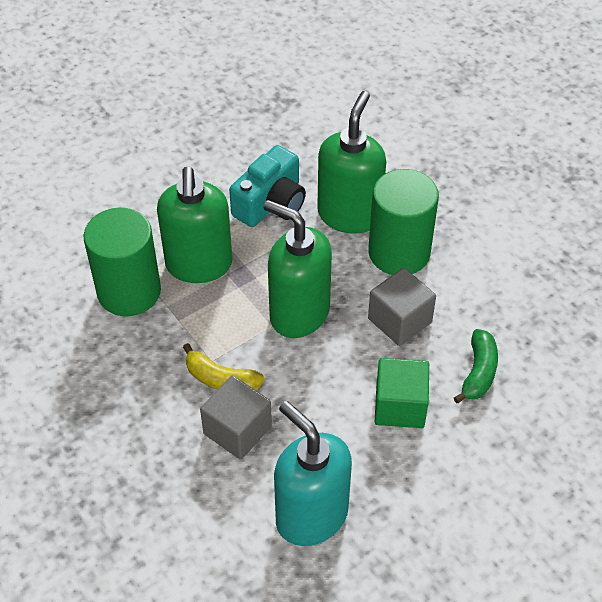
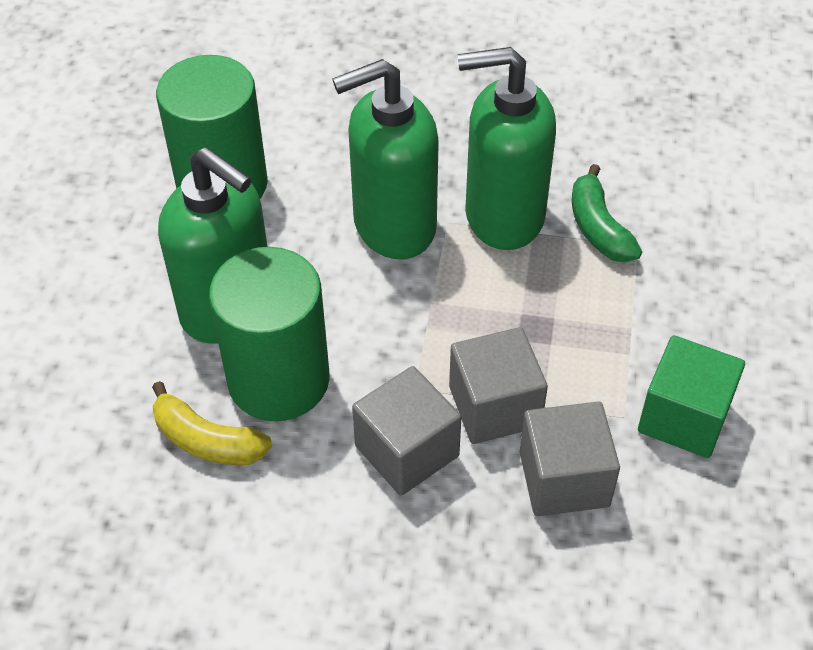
grey cube: [200,375,272,460] [368,268,436,346] = 2 -> [352,366,461,496] [449,327,548,444] [520,401,620,516] = 3
turquoise camera: [229,145,306,227] = 1 -> none = 0
turquoise soap dispenser: [274,401,352,546] = 1 -> none = 0

